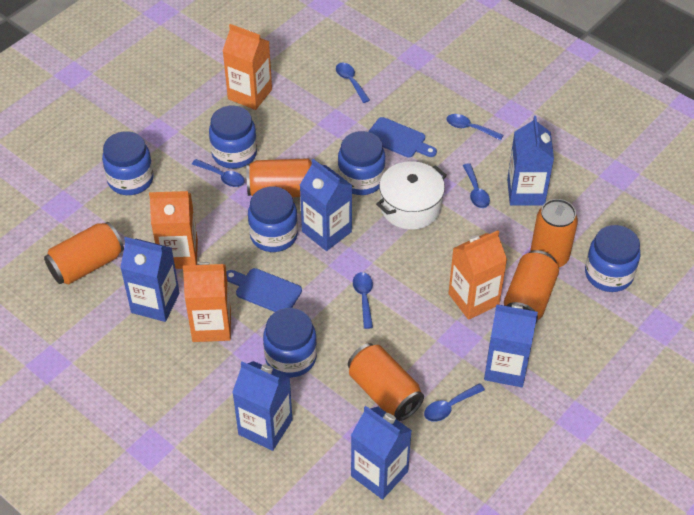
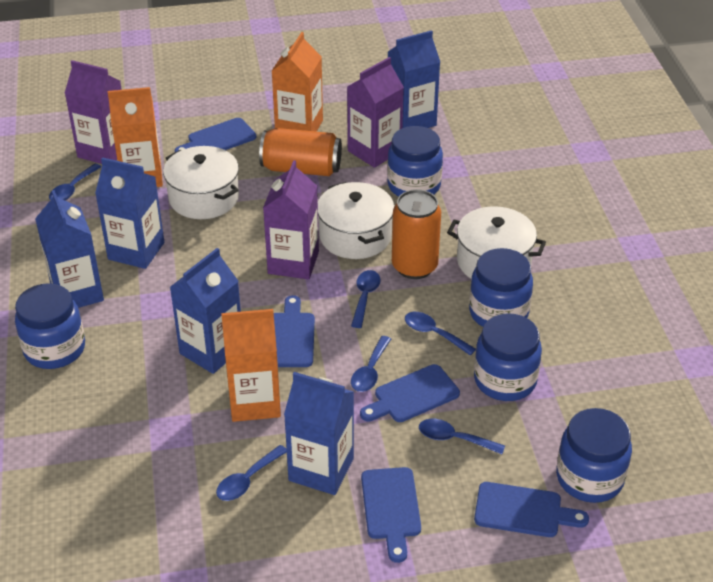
blue carton: [120,237,180,322] [232,361,293,451] [300,159,352,251] [351,406,412,500] [484,304,538,387] [507,116,554,206] = 6 -> [35,190,104,308] [95,157,164,269] [170,248,241,374] [284,372,354,495] [388,30,440,128] = 5
blue cutting board: [226,268,302,312] [368,117,437,158] = 2 -> [175,118,256,152] [274,295,315,367] [360,364,460,422] [361,467,421,563] [474,482,589,537] = 5
blue jar: [102,131,154,195] [209,106,257,169] [248,186,298,252] [263,308,317,378] [338,131,386,195] [585,225,640,292] = 6 -> [15,283,85,369] [387,126,443,196] [469,248,533,327] [474,313,542,401] [556,408,632,503] = 5
orange can: [44,222,124,285] [246,158,312,197] [348,343,424,421] [504,250,559,323] [531,199,578,267] = 5 -> [259,128,342,176] [392,189,441,279] = 2
orange carton: [149,191,198,269] [183,262,231,342] [223,24,272,110] [448,230,507,320] = 4 -> [108,87,163,187] [221,309,281,422] [272,32,323,132] = 3
purple carton: none = 0 -> [65,60,122,164] [263,160,319,279] [347,57,404,168] = 3
white pot: [376,161,447,230] = 1 -> [163,146,239,219] [318,182,394,259] [447,206,546,279] = 3

